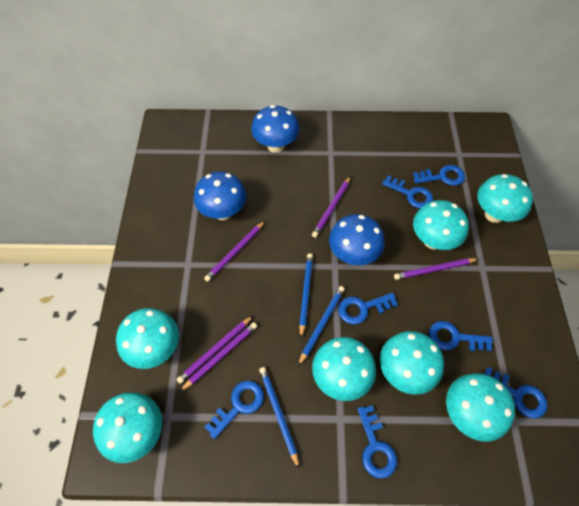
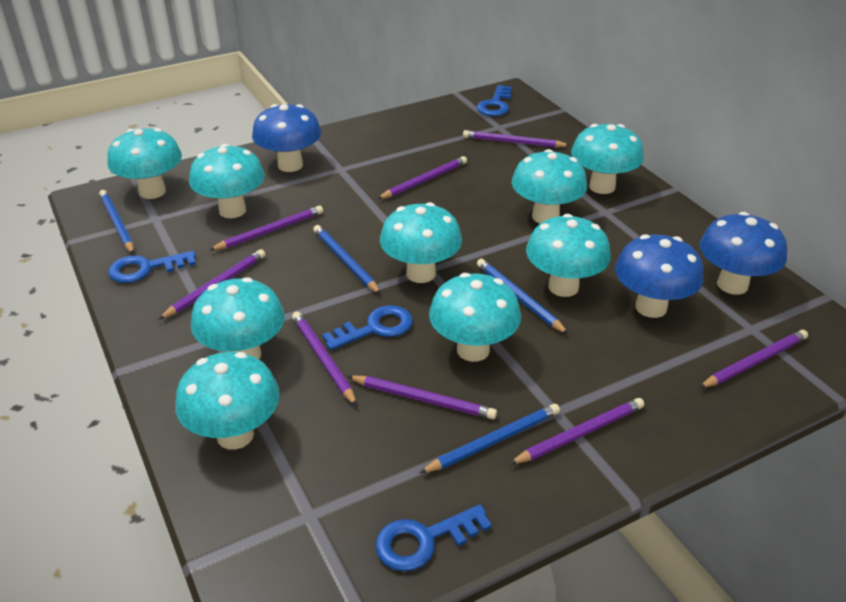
blue key: [205,380,264,439] [338,293,398,324] [357,405,397,479] [382,175,433,209] [413,165,465,186] [429,321,493,351] [485,367,547,419] = 7 -> [108,251,196,283] [322,305,413,350] [375,504,492,571] [477,85,512,116] = 4
blue pencil: [259,367,299,469] [298,286,345,366] [299,253,313,338] = 3 -> [99,190,134,254] [313,225,381,294] [420,404,560,473] [477,259,568,334] = 4
purple pencil: [177,316,253,384] [180,322,257,391] [204,221,265,282] [312,176,351,238] [394,258,478,280] = 5 -> [158,249,265,320] [210,206,323,250] [292,311,357,406] [348,375,497,419] [377,156,467,199] [463,130,570,148] [510,398,644,464] [699,330,808,388] = 8
turquoise mushroom: [93,393,162,463] [116,308,179,369] [312,337,376,401] [380,331,444,394] [413,200,469,250] [446,373,515,442] [477,174,533,223] = 7 -> [107,128,182,199] [175,352,280,450] [189,144,265,218] [191,277,285,359] [380,202,462,283] [429,273,521,362] [512,149,587,224] [526,214,611,297] [571,124,644,194] = 9

